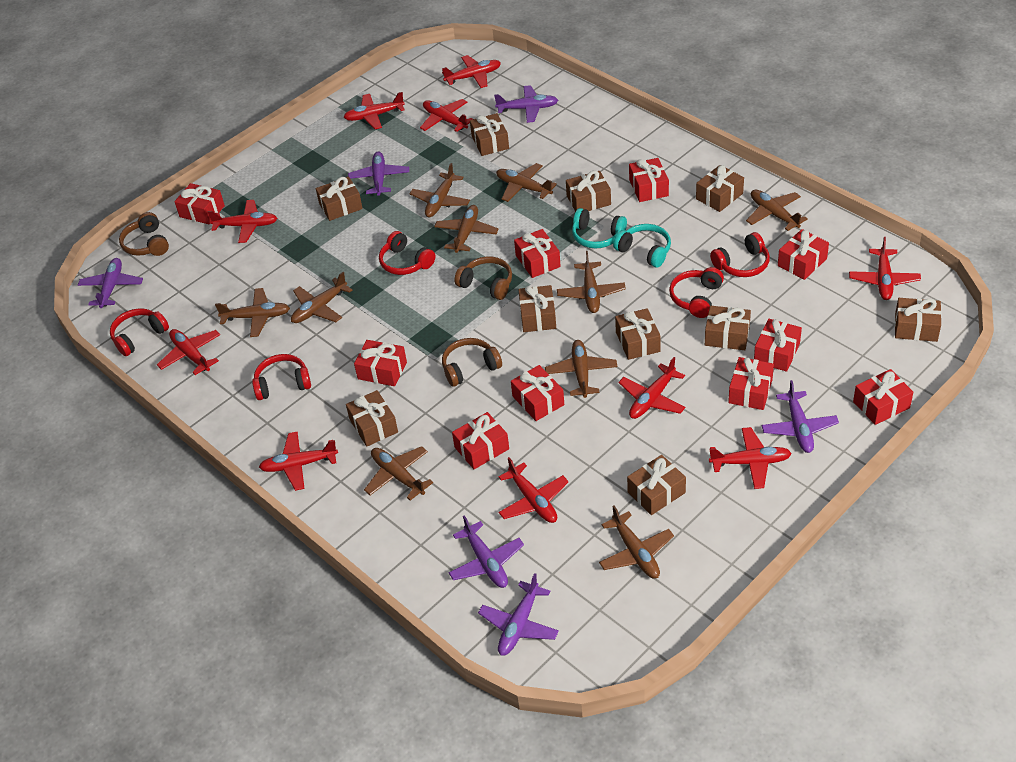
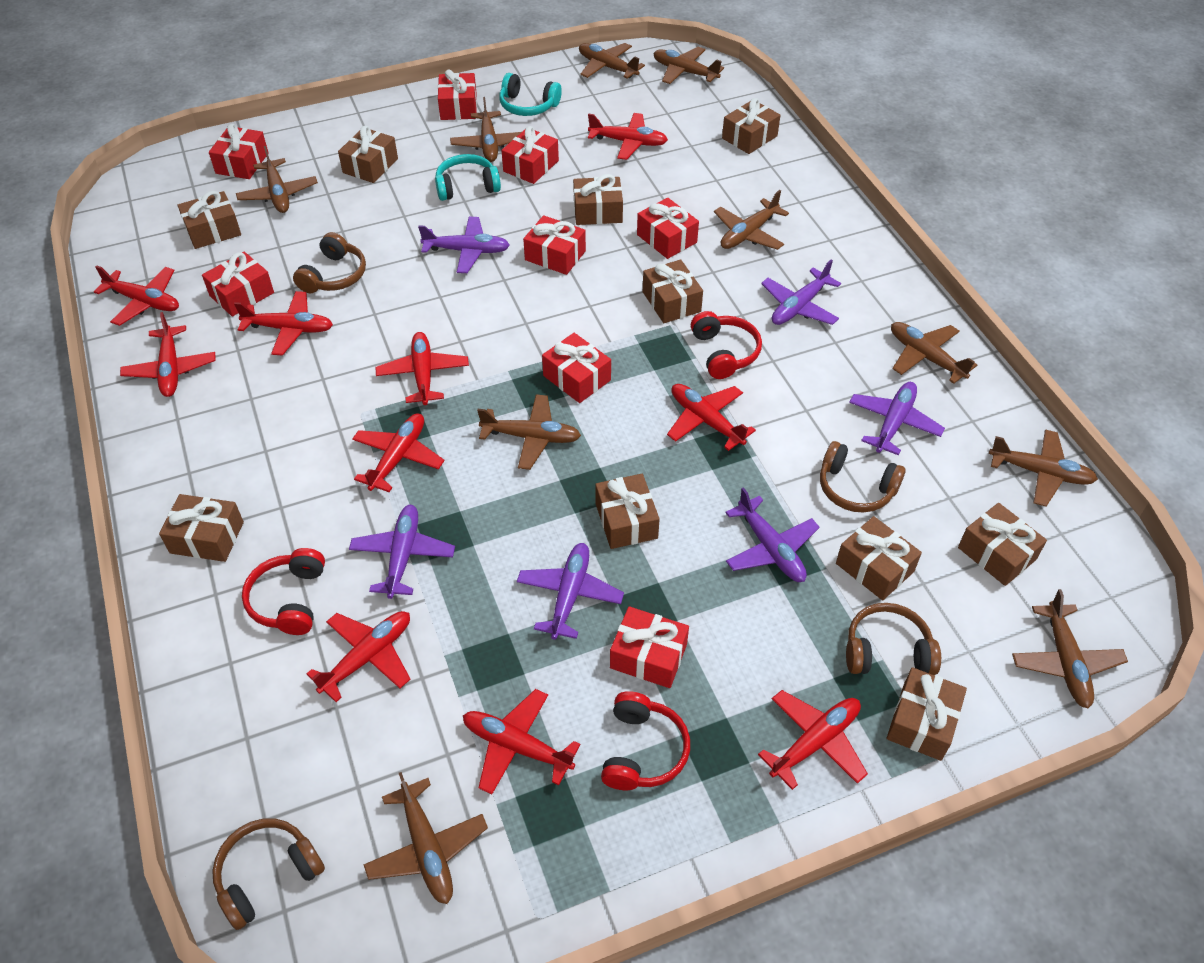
brown headphones: [119,212,169,256] [442,338,502,387] [454,256,512,300] = 3 -> [212,818,325,930] [293,232,366,293] [820,441,906,513] [846,603,941,675] = 4
red gift: [174,183,225,224] [354,340,407,386] [452,412,509,469] [511,365,564,421] [514,229,561,278] [629,158,669,202] [728,357,774,410] [754,319,802,372] [778,229,829,280] [853,369,913,425] = 10 -> [202,252,274,316] [209,124,268,179] [438,70,477,120] [502,126,559,184] [523,215,586,275] [542,333,611,403] [610,606,689,688] [637,198,699,259] = 8
red headphones: [110,308,169,356] [252,354,311,400] [379,231,435,275] [669,267,724,318] [710,232,770,277] = 5 -> [242,548,325,635] [601,691,690,790] [691,311,762,379] = 3

